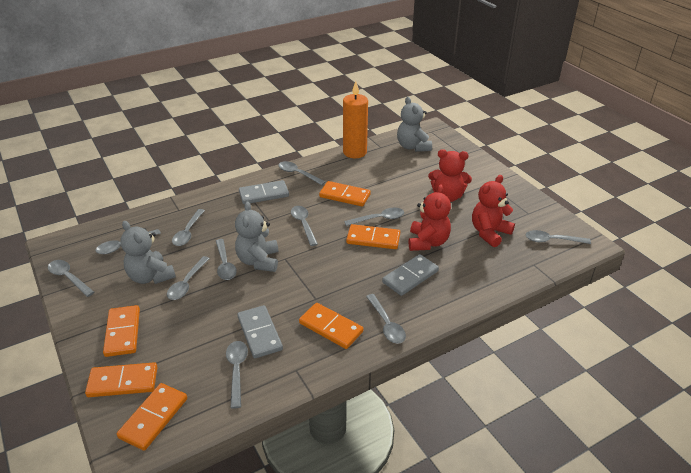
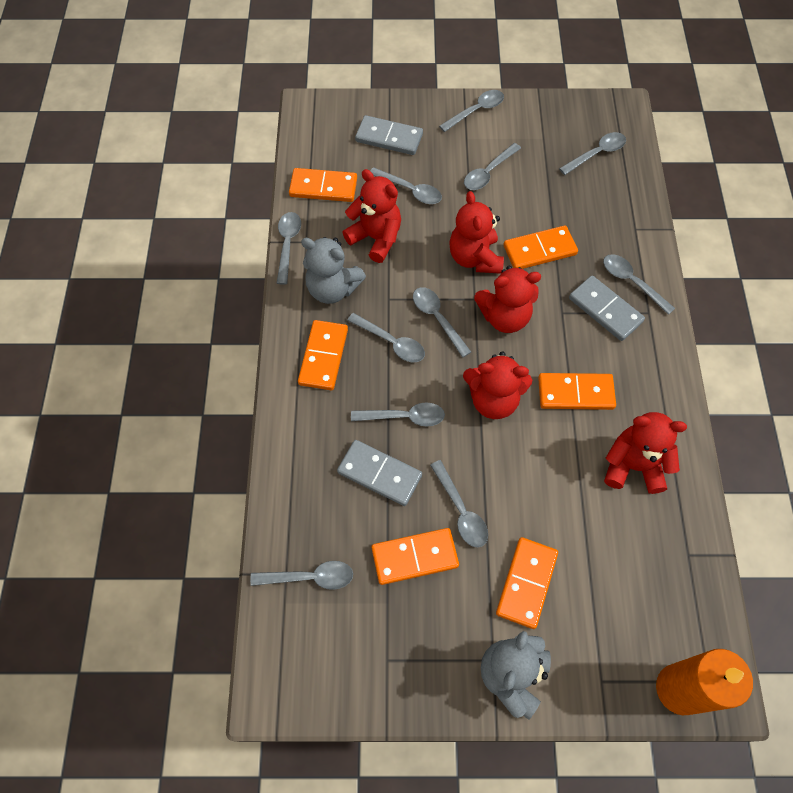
grey teddy bear: [121,221,176,284] [235,201,278,272] [397,97,432,152] = 3 -> [301,237,366,304] [481,631,551,720] = 2
red teddy bear: [409,185,451,251] [428,149,472,202] [472,175,515,247] = 3 -> [342,169,401,263] [449,191,504,274] [463,351,532,419] [474,266,541,333] [604,412,687,494] = 5

